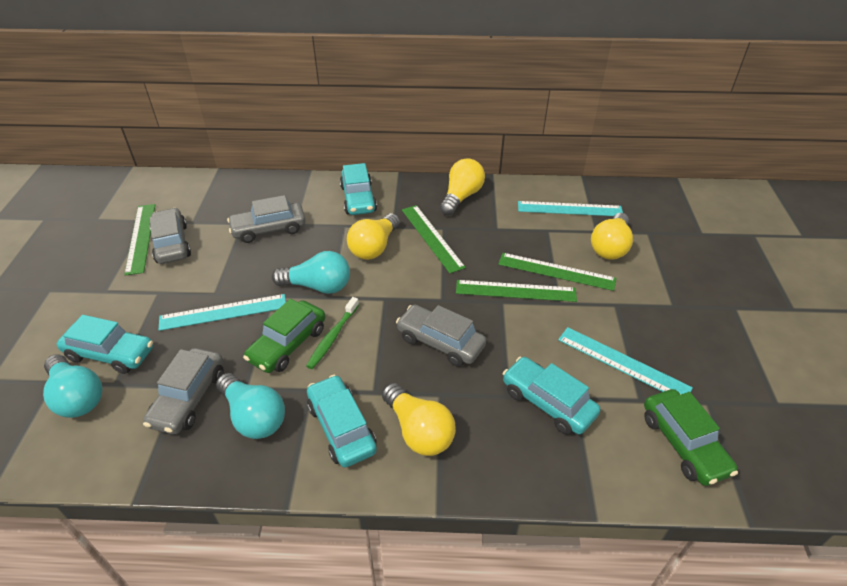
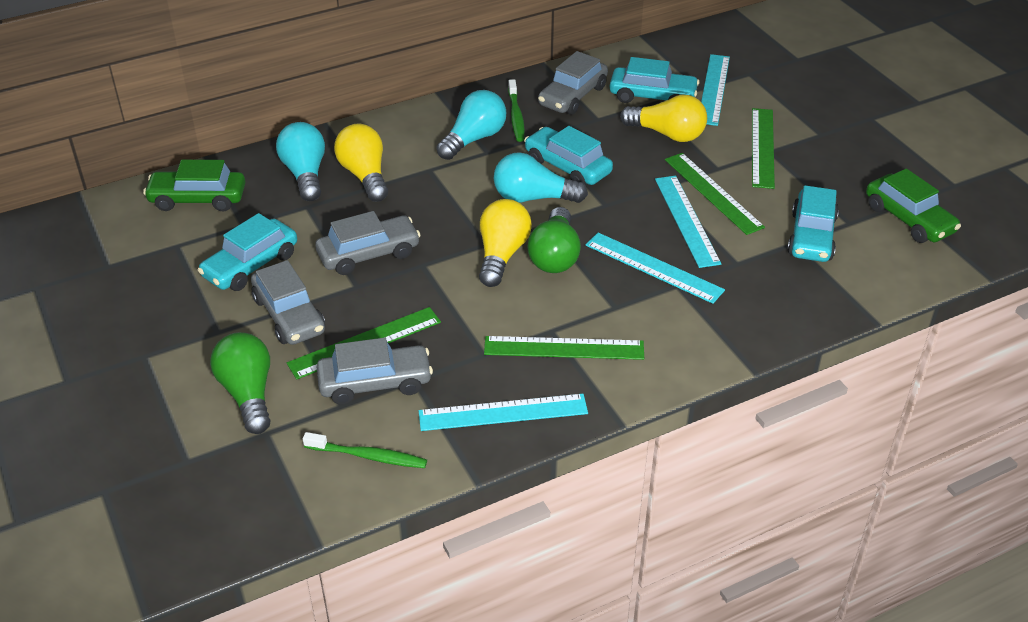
green light bulb: none = 0 -> [210,332,271,434] [527,207,581,273] = 2
green toothbrush: [306,297,359,369] = 1 -> [303,432,427,468] [508,79,525,142] = 2
turquoise ruler: [159,294,286,331] [518,201,623,216] [558,327,693,394] = 3 -> [419,394,588,431] [585,233,725,304] [655,176,721,268] [701,54,730,126] = 4
yellow light bulb: [347,213,400,260] [382,383,456,456] [440,158,485,215] [591,213,633,260] = 4 -> [334,124,388,202] [479,199,532,287] [620,95,707,142] = 3

